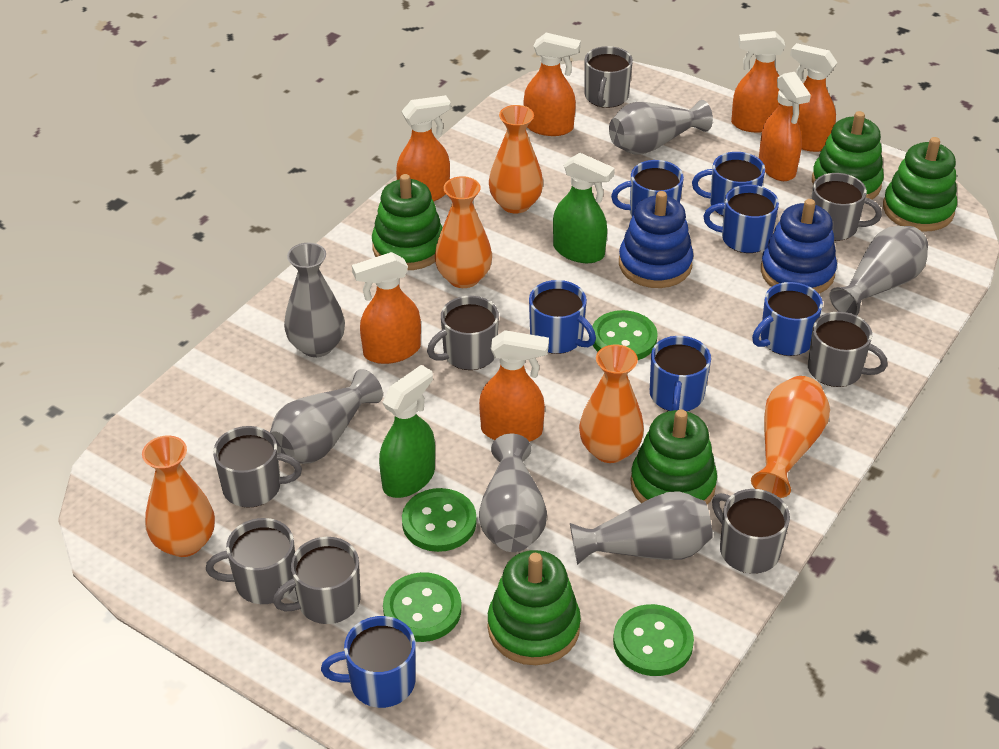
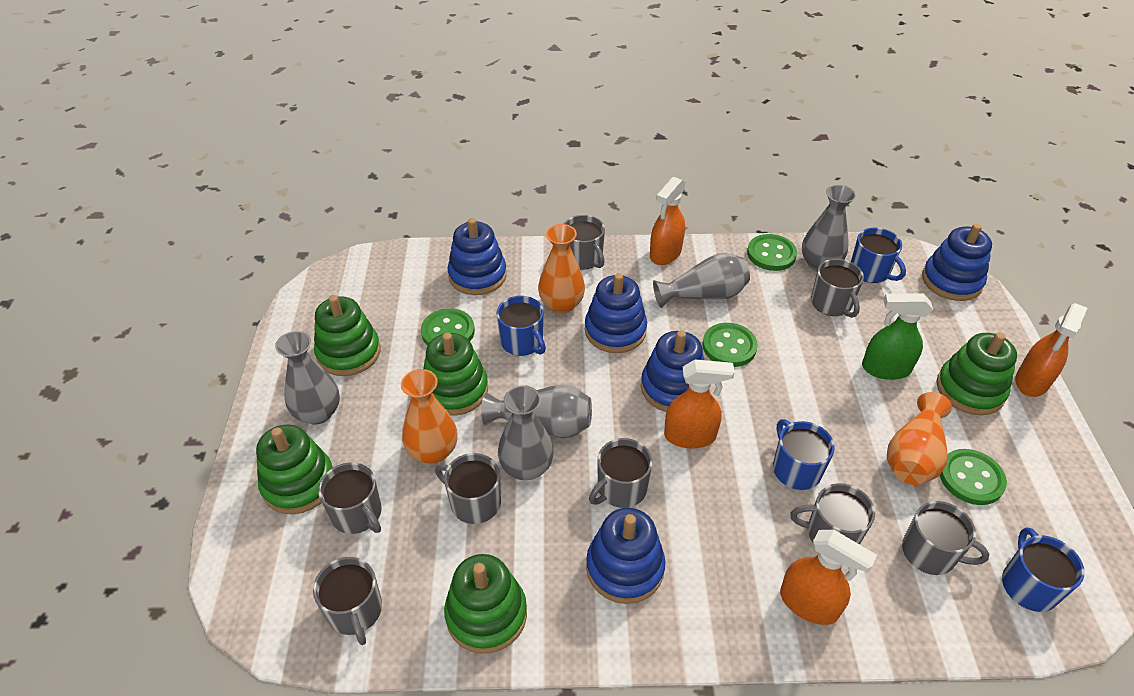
blue mug: [321,616,416,708] [529,280,596,354] [611,160,684,217] [650,336,711,411] [692,152,765,216] [703,185,779,253] [752,282,823,356] = 7 -> [496,296,546,356] [773,419,835,490] [851,228,906,283] [1002,527,1085,612] = 4
blue stacking toy: [619,191,694,288] [761,199,837,294] = 2 -> [448,218,507,295] [585,273,647,353] [586,508,666,604] [641,330,704,412] [922,223,992,301] = 5
green spray bottle: [379,365,435,498] [553,153,615,263] = 2 -> [862,293,933,380] = 1
grey vase: [270,369,383,464] [284,243,345,357] [479,434,547,552] [570,491,713,565] [609,100,713,155] [829,226,928,316] = 6 -> [275,331,340,425] [481,385,592,438] [498,385,554,480] [653,252,750,308] [802,185,856,271] = 5
orange spray bottle: [352,252,421,364] [396,95,451,202] [479,330,549,442] [524,33,581,136] [731,31,785,133] [759,72,811,181] [790,43,838,152] = 7 -> [650,177,686,265] [664,359,735,449] [780,530,877,625] [1015,303,1087,397] = 4
orange vase: [142,435,215,557] [435,176,492,288] [489,105,543,213] [579,344,644,463] [751,376,830,498] = 5 -> [401,369,458,464] [538,224,585,314] [887,392,952,485] = 3

